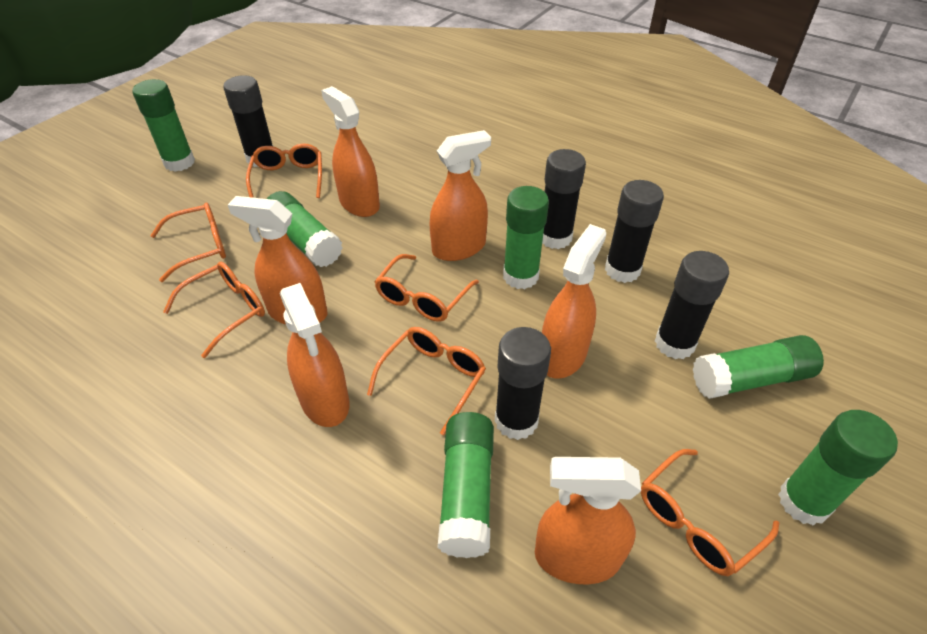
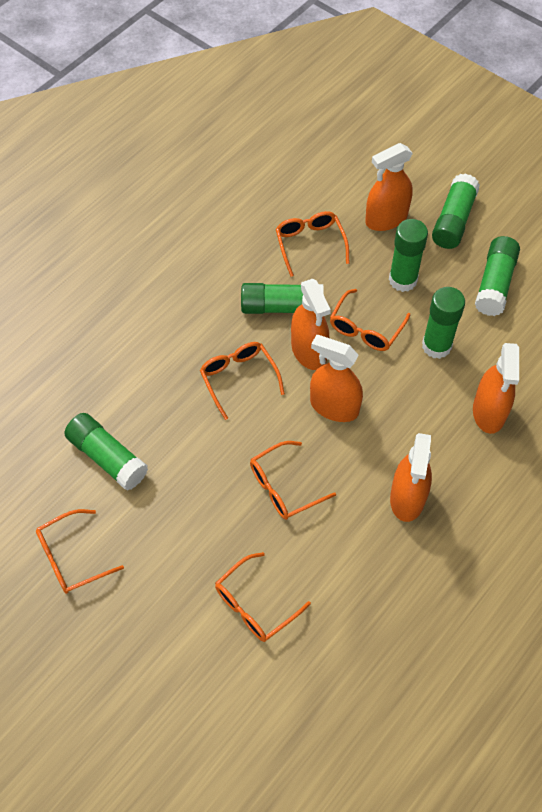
black glue stick: [223,75,274,167] [495,327,551,440] [542,149,586,249] [605,180,664,283] [655,251,729,359] = 5 -> none = 0
orange spray bottle: [228,196,328,325] [280,283,350,427] [321,86,380,217] [429,130,491,261] [535,457,641,584] [542,224,606,379] = 6 -> [291,279,331,370] [310,335,363,422] [365,143,413,231] [390,433,432,522] [473,343,519,434] = 5

